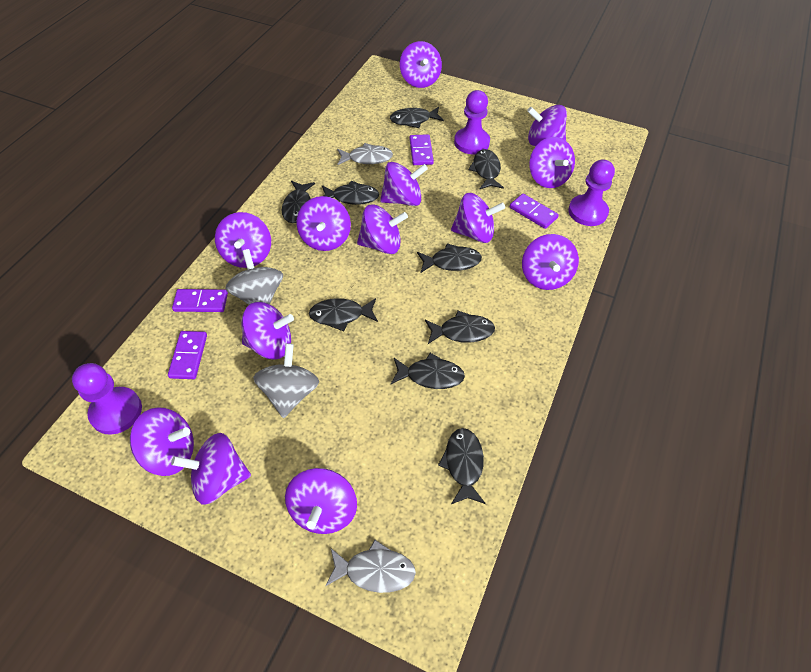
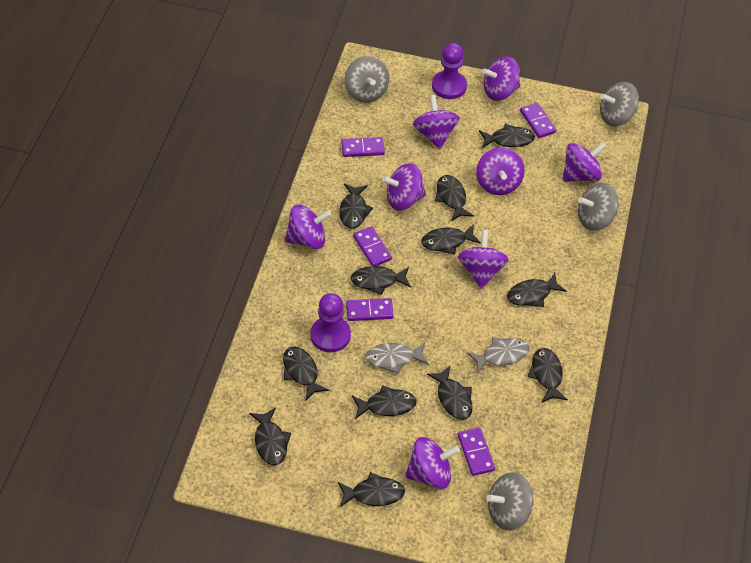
black fish: [282,181,315,223] [309,298,378,331] [322,181,379,205] [390,107,444,128] [391,353,465,389] [417,243,482,273] [425,311,495,344] [438,428,486,504] [468,149,504,189] = 9 -> [249,407,291,465] [283,346,329,401] [338,472,405,507] [339,183,373,229] [350,266,411,295] [352,385,417,419] [421,224,481,255] [427,366,473,420] [435,175,474,221] [479,124,535,148] [507,273,567,307] [527,348,568,403] = 12
grey spinning top: [225,249,283,305] [253,343,319,418] = 2 -> [344,56,389,103] [486,472,534,530] [578,183,619,231] [600,82,639,126] = 4
purple domino: [168,331,207,379] [172,289,228,312] [409,134,434,165] [510,194,559,229] = 4 -> [341,137,385,157] [346,298,394,321] [353,226,392,266] [458,427,495,476] [520,103,556,138] = 5
purple pawn: [72,363,142,435] [454,90,490,154] [568,160,615,226] = 3 -> [311,293,351,353] [432,43,467,99] = 2
purple spinning top: [130,407,194,476] [171,433,251,505] [215,212,271,268] [241,302,294,359] [285,468,357,534] [296,196,351,251] [357,205,408,254] [380,162,428,206] [400,41,442,88] [451,193,505,243] [522,234,579,290] [527,105,567,146] [529,137,575,188] = 13 -> [285,205,331,249] [382,163,426,211] [405,437,460,489] [413,95,460,149] [458,230,509,289] [476,147,525,195] [482,56,520,101] [562,142,606,182] = 8

